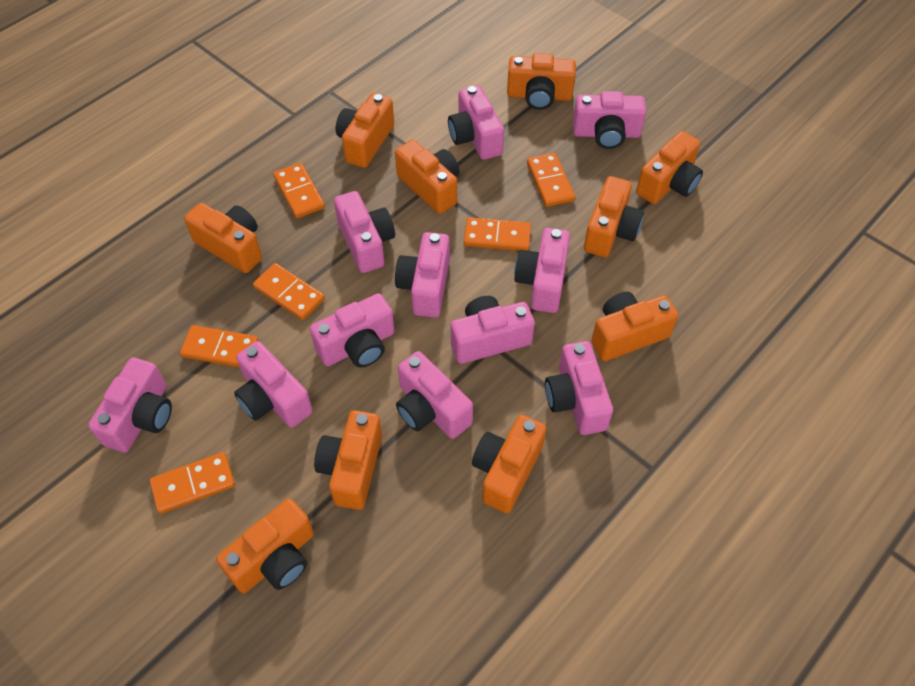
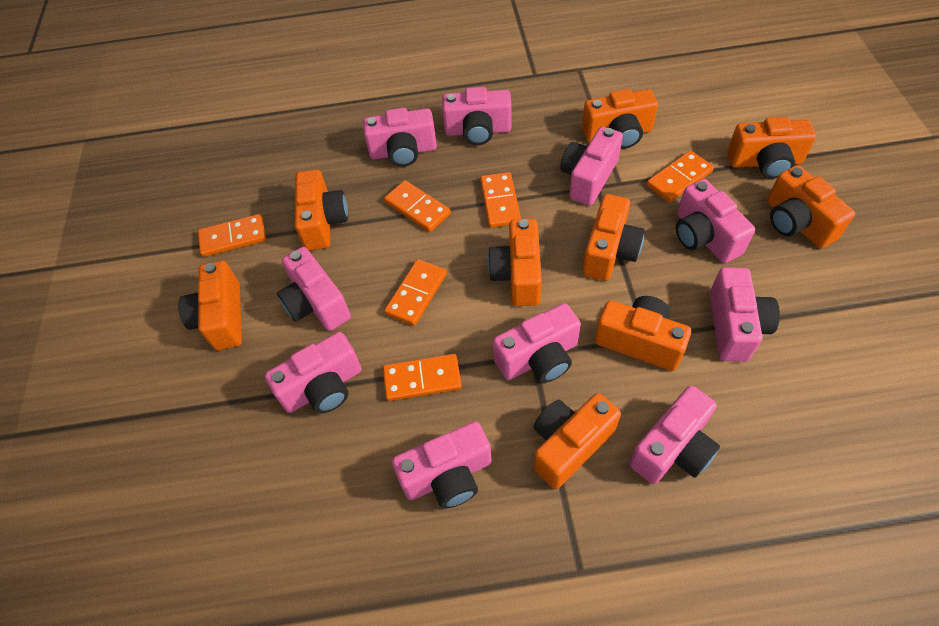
orange camera: [184,203,262,273] [216,499,314,593] [314,410,382,510] [335,93,394,168] [395,140,460,214] [472,415,546,513] [507,53,576,110] [584,176,644,257] [591,292,678,361] [636,131,703,204] = 10 -> [178,261,242,350] [295,169,348,251] [488,219,542,306] [534,393,621,489] [582,89,658,149] [582,194,645,281] [595,296,691,371] [727,117,816,179] [767,165,855,249] = 9
pink camera: [88,357,172,453] [234,341,313,428] [310,293,394,367] [334,191,395,273] [395,232,450,318] [396,351,473,439] [448,85,504,160] [451,296,535,364] [514,228,570,313] [545,341,613,435] [573,91,646,149] = 11 -> [265,332,361,413] [277,247,351,331] [363,108,437,167] [392,421,492,509] [442,87,512,145] [493,303,581,383] [561,127,623,206] [629,386,720,484] [676,179,755,263] [710,267,780,362] = 10

